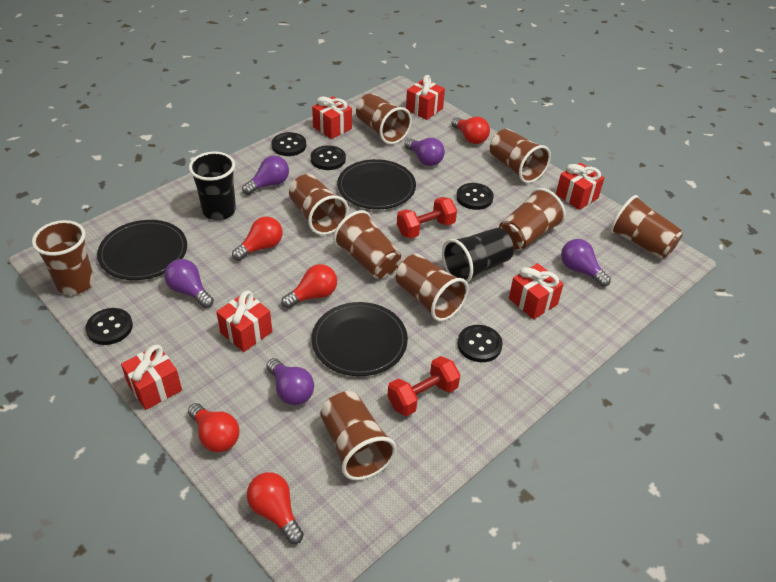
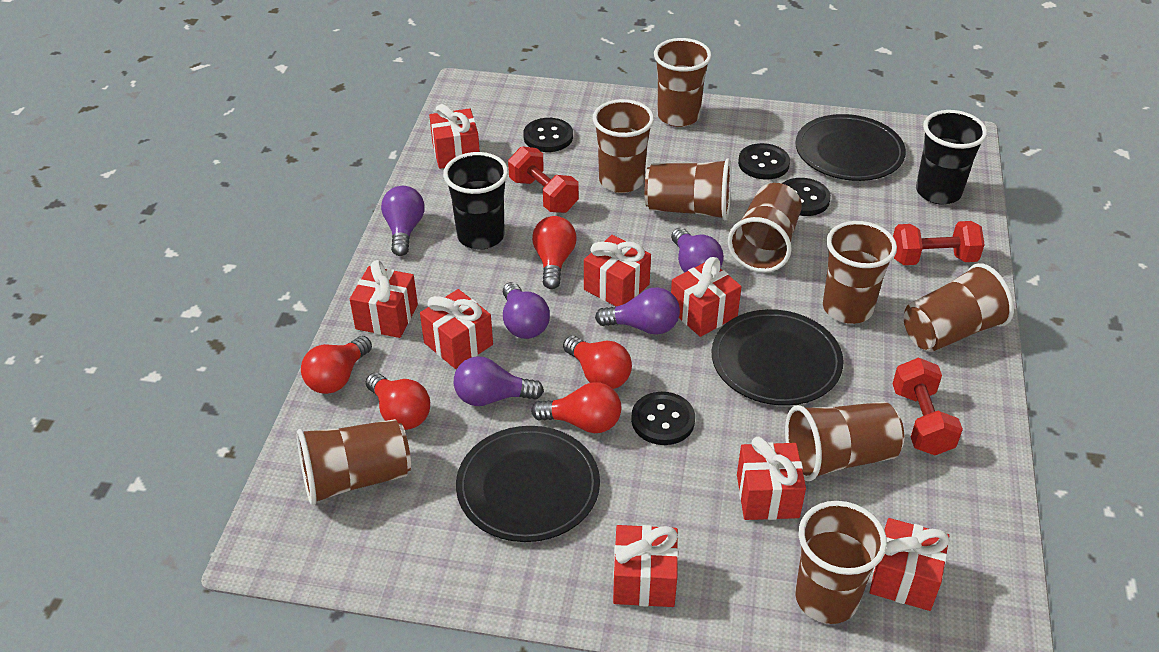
black button: [85,308,133,345] [271,132,306,156] [311,145,346,170] [456,183,494,210] [458,325,503,362] = 5 -> [523,118,573,152] [631,392,695,445] [738,143,790,180] [782,178,831,216] = 4
red dumbbell: [388,356,460,416] [397,197,457,239] = 2 -> [508,146,579,213] [893,221,985,265] [893,358,963,455] = 3
red gift: [121,345,182,410] [216,290,272,352] [312,96,352,139] [406,75,445,120] [509,263,564,320] [556,163,604,210] = 6 -> [350,260,418,338] [420,289,493,369] [429,104,480,169] [584,235,651,306] [613,525,678,607] [671,257,741,337] [737,437,806,520] [870,518,950,611] = 8

